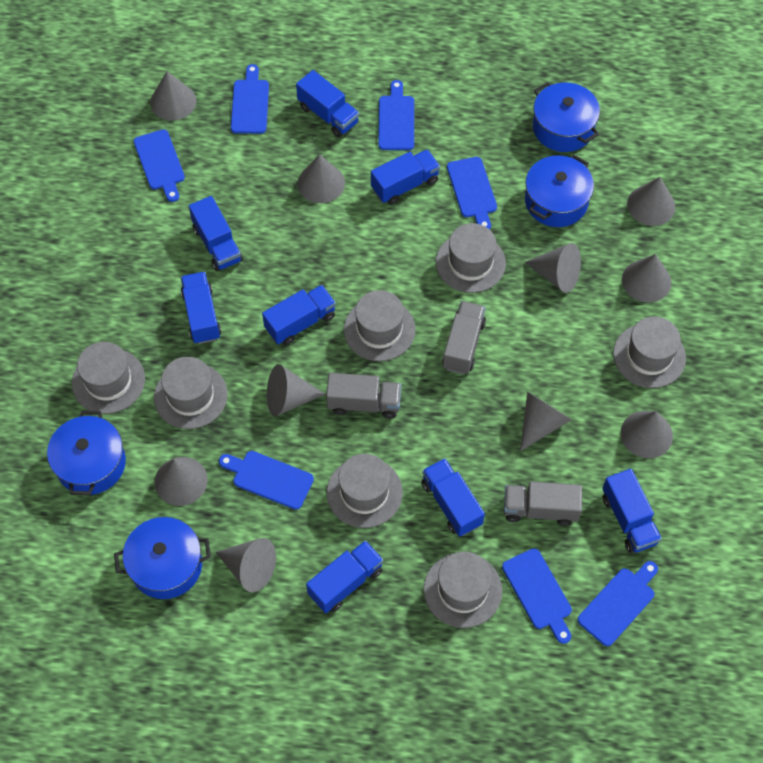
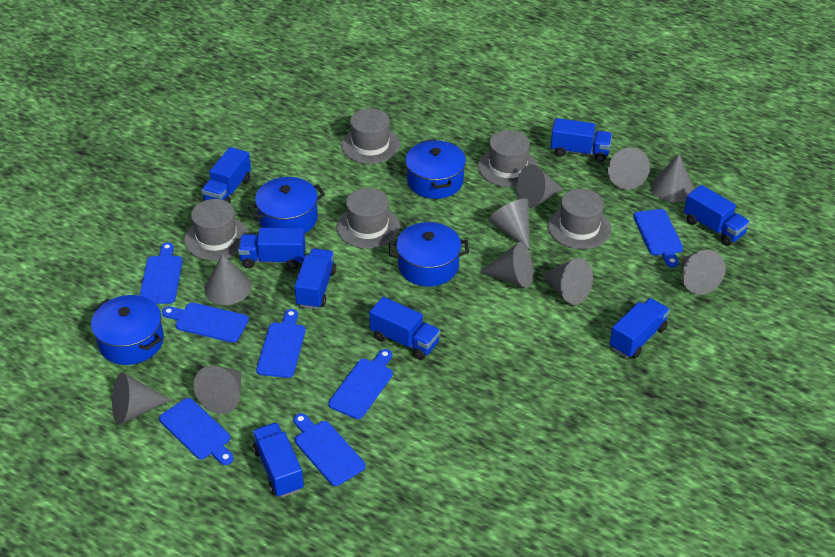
grey hat: [72,342,145,414] [154,357,228,429] [327,454,403,528] [344,290,416,361] [424,552,502,628] [436,223,506,293] [613,316,686,388] = 7 -> [184,199,249,260] [337,188,400,249] [341,108,400,164] [478,130,538,187] [548,189,611,249] = 5
grey truck: [326,373,401,419] [442,301,486,374] [504,481,582,526] = 3 -> none = 0

